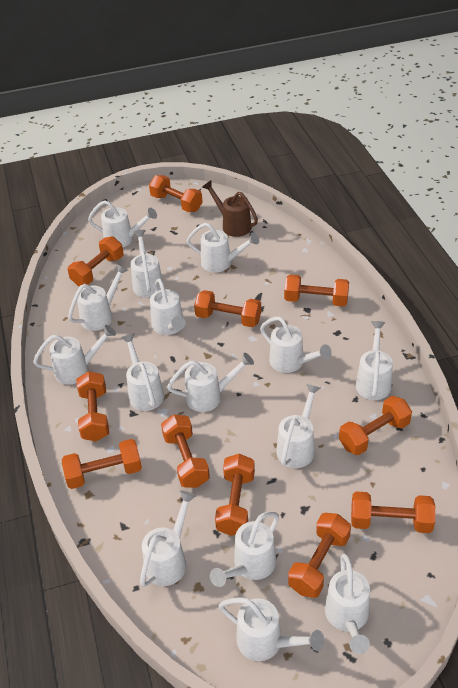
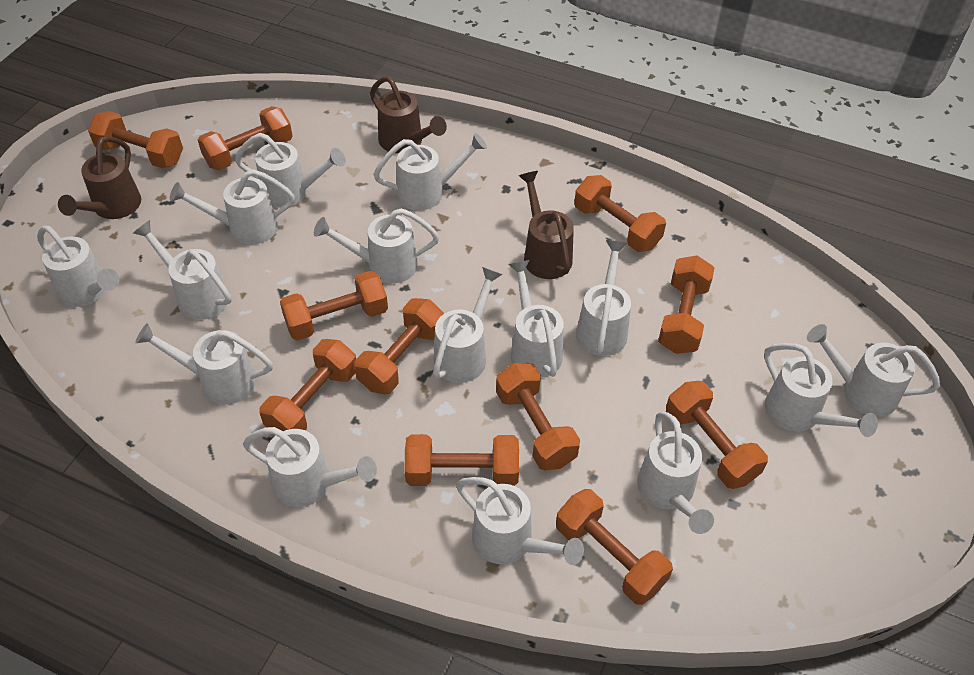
brown watering can: [202,180,258,237] = 1 -> [58,136,141,219] [370,76,447,154] [519,171,574,279] = 3

